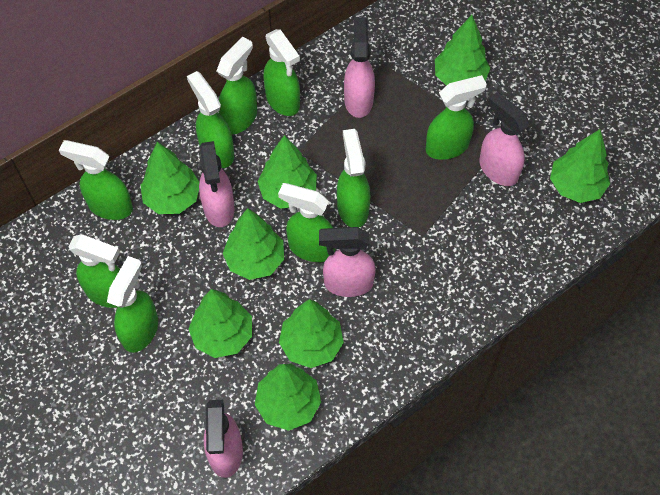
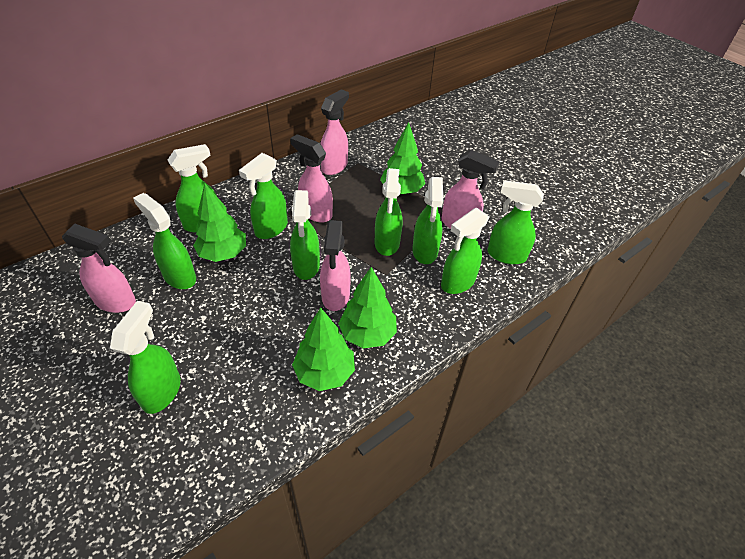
green tree: [140,142,199,214] [188,289,252,358] [223,208,284,280] [255,364,321,431] [257,135,317,209] [279,299,344,368] [435,15,490,86] [550,129,610,203] = 8 -> [193,184,246,262] [292,307,355,391] [338,267,397,348] [380,122,425,194] = 4

